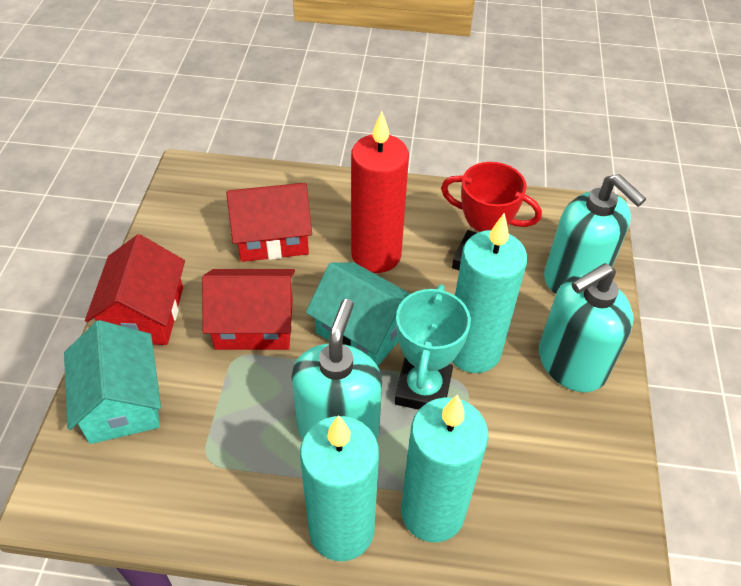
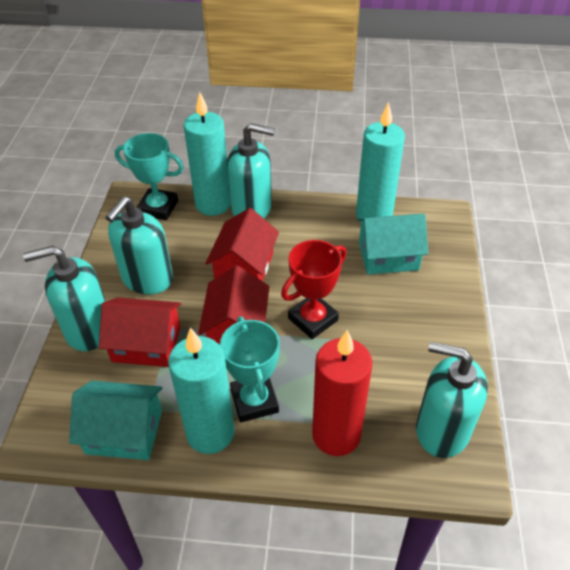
turquoise soap dispenser: [291,299,382,439] [539,263,634,392] [544,174,646,294] = 3 -> [23,245,106,351] [105,196,173,295] [227,123,275,218] [416,342,488,458] = 4
turquoise trophy: [395,284,471,410] = 1 -> [115,133,184,220] [220,317,280,422] = 2

